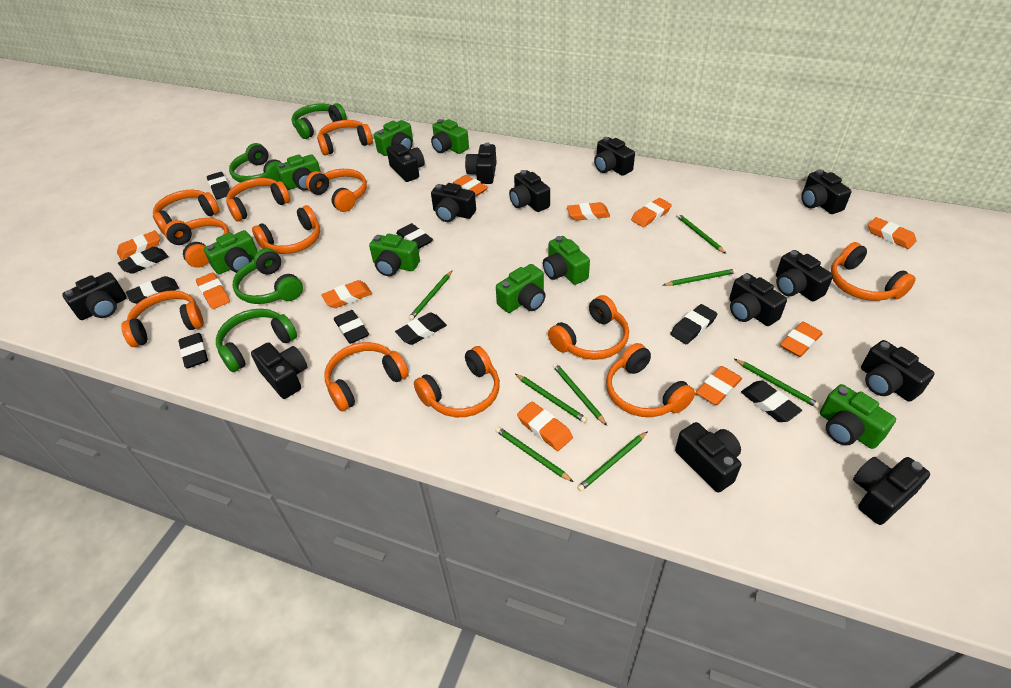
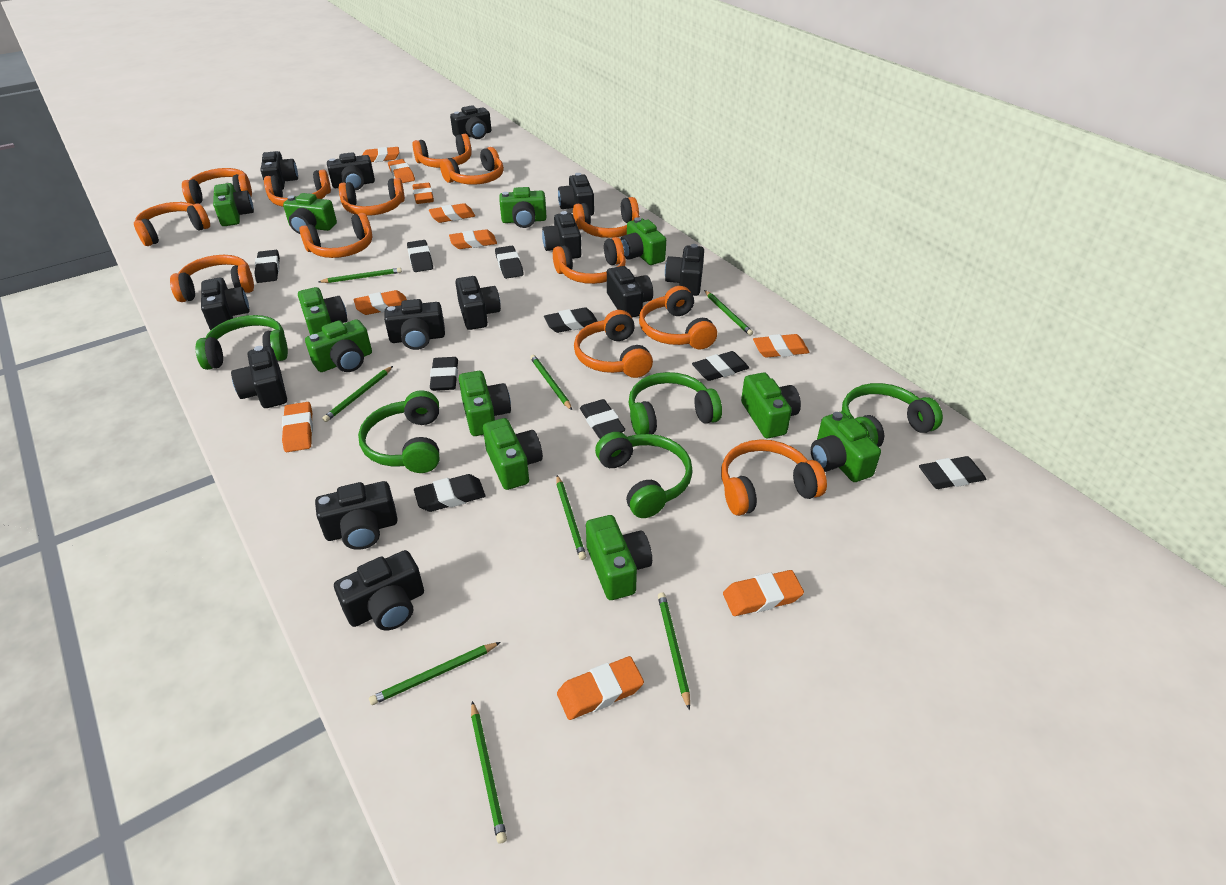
green camera: [204,230,258,274] [276,154,321,191] [369,234,420,276] [374,120,413,156] [431,119,469,154] [496,264,546,313] [543,236,590,285] [820,384,896,449] = 8 -> [213,183,254,226] [283,193,337,234] [298,287,348,335] [305,319,372,372] [459,371,511,436] [483,418,543,490] [499,187,547,228] [586,515,652,600] [620,217,666,265] [741,372,801,438] [811,412,881,482] = 11
green headphones: [216,309,297,372] [229,143,282,183] [233,248,303,304] [292,103,347,139] = 4 -> [196,315,288,370] [358,391,439,473] [595,432,693,518] [628,372,722,435] [842,383,943,447] = 5
orange headphones: [121,290,204,347] [153,190,220,235] [164,218,229,268] [226,178,290,222] [252,205,320,254] [306,169,367,212] [317,120,373,156] [324,342,409,411] [414,346,500,417] [548,295,629,360] [606,343,695,417] [831,242,916,301] = 12 -> [134,202,210,246] [170,255,254,302] [182,168,252,204] [264,170,331,207] [299,213,372,258] [339,178,405,216] [412,134,472,168] [440,147,504,185] [553,237,626,284] [573,197,640,238] [574,310,653,378] [639,286,717,350] [721,439,827,516] = 13

